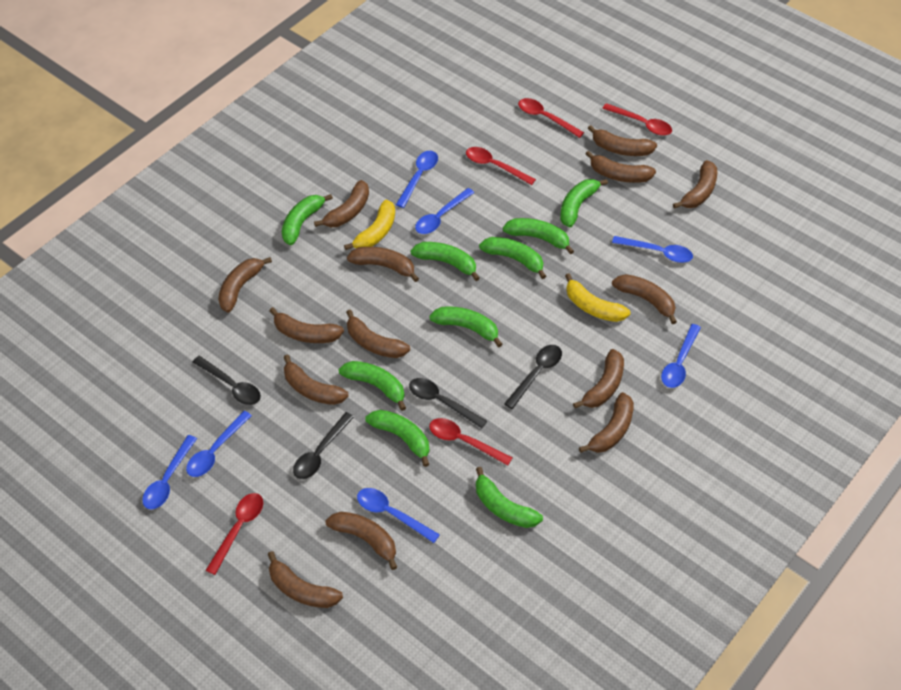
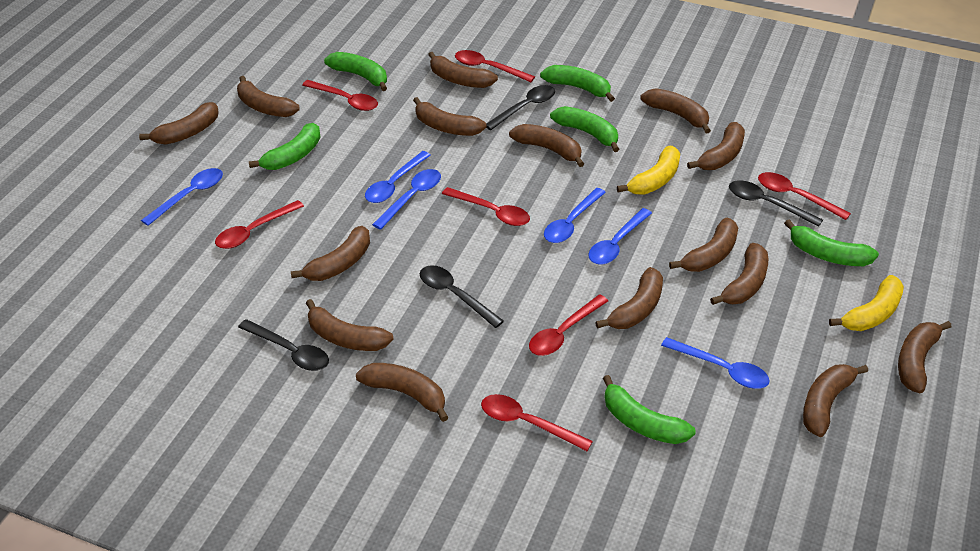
blue spoon: [142,435,197,510] [186,411,252,477] [357,488,440,543] [396,151,438,208] [415,188,474,234] [612,236,693,263] [661,324,701,388] = 7 -> [141,168,223,226] [365,151,431,203] [372,169,441,230] [544,188,606,243] [588,208,652,265] [661,337,770,389] = 6
brown banana: [218,257,272,313] [268,551,343,608] [269,307,344,343] [284,354,349,405] [314,180,369,227] [325,512,397,570] [346,310,410,358] [347,247,419,282] [573,349,624,408] [579,392,634,453] [585,151,656,183] [588,125,657,156] [612,274,677,324] [673,160,717,209] = 14 -> [139,102,219,145] [237,76,299,117] [291,226,370,281] [306,299,393,351] [356,363,449,422] [413,97,487,136] [428,52,498,88] [509,124,584,167] [595,267,663,329] [640,88,711,134] [669,218,738,272] [687,122,745,170] [710,243,768,305] [803,364,868,437] [898,321,951,393] = 15
green banana: [282,194,333,245] [339,361,406,411] [365,410,429,467] [411,242,480,281] [429,306,503,347] [476,467,543,528] [479,237,546,279] [503,218,574,254] [560,179,608,228] = 9 -> [249,123,321,170] [324,52,387,91] [540,65,615,102] [550,106,619,152] [603,375,696,444] [784,220,879,266] = 6
red spoon: [205,493,263,575] [429,418,513,466] [466,147,536,185] [518,98,584,138] [602,103,672,136] = 5 -> [215,200,304,249] [302,80,378,111] [442,187,530,226] [455,50,535,82] [481,394,593,451] [529,294,608,356] [758,172,851,220] = 7

